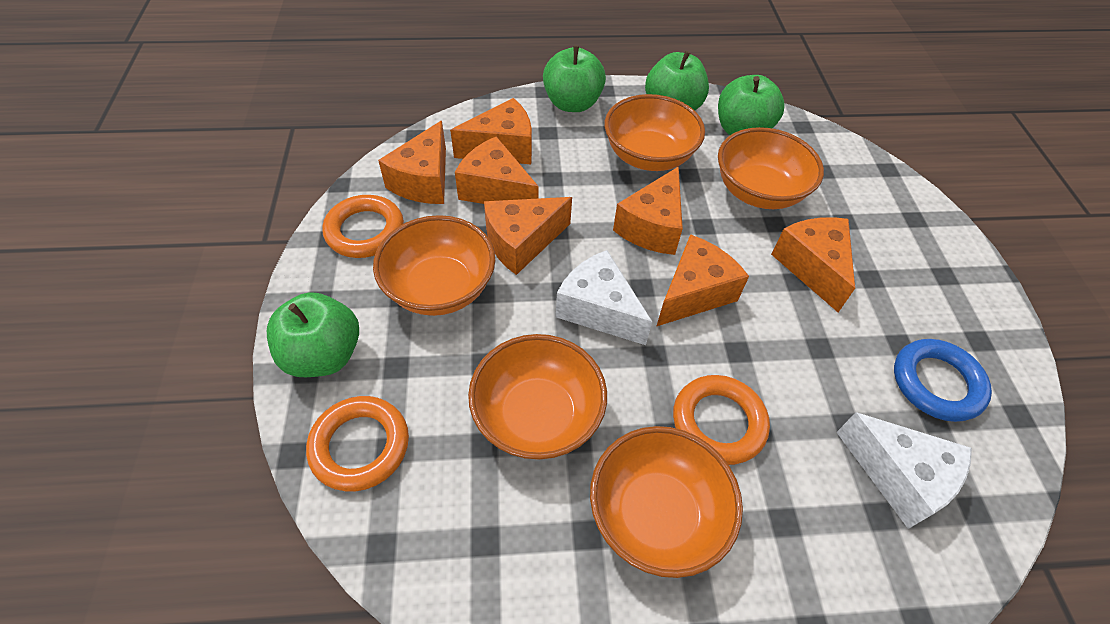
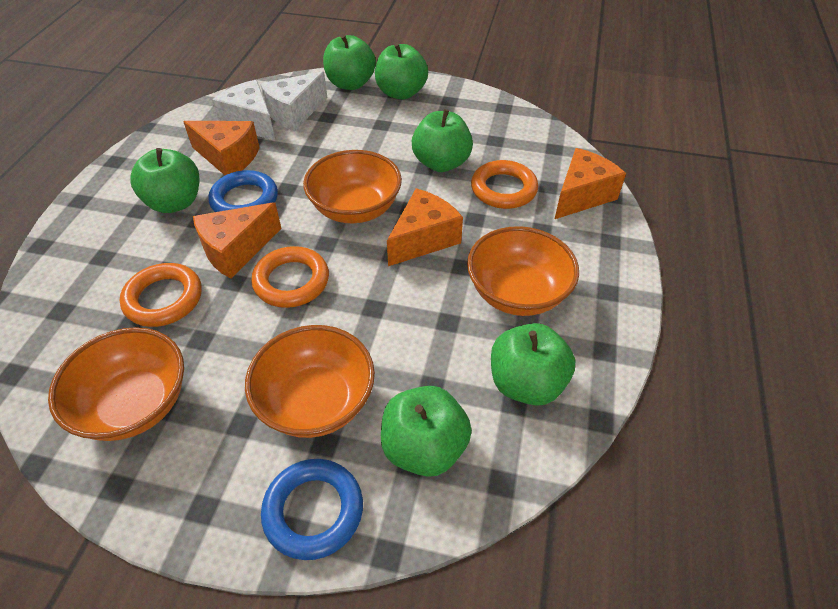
blue ring: [894,339,992,422] = 1 -> [208,170,278,212] [261,459,363,560] = 2
green apple: [267,292,359,377] [543,45,606,112] [645,51,709,111] [718,75,785,135] = 4 -> [130,148,200,213] [323,34,376,90] [375,43,428,100] [381,386,472,477] [412,109,473,172] [491,323,576,406] = 6
orange bowl: [373,215,495,316] [468,334,607,460] [590,426,743,578] [605,94,705,171] [718,127,824,209] = 5 -> [48,327,184,441] [245,325,375,438] [303,150,402,223] [467,226,579,316] = 4
orange cheese: [378,121,446,204] [450,98,532,164] [455,136,539,204] [484,197,572,275] [613,166,683,255] [656,234,749,327] [771,217,855,312] = 7 -> [183,121,260,175] [193,202,282,279] [387,188,463,266] [555,148,626,219] = 4

